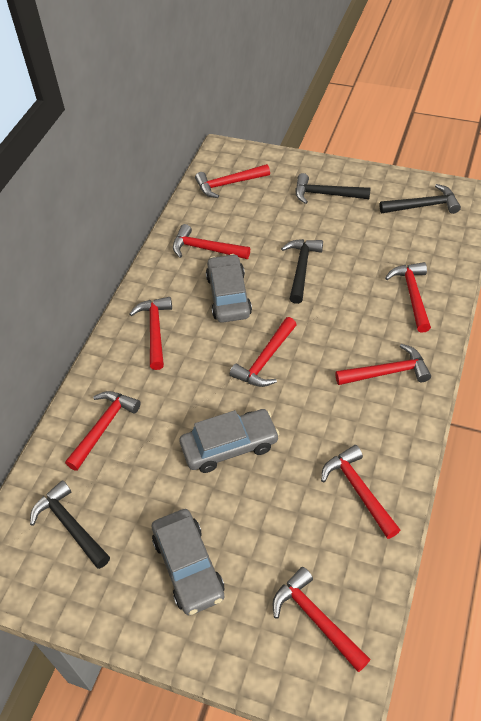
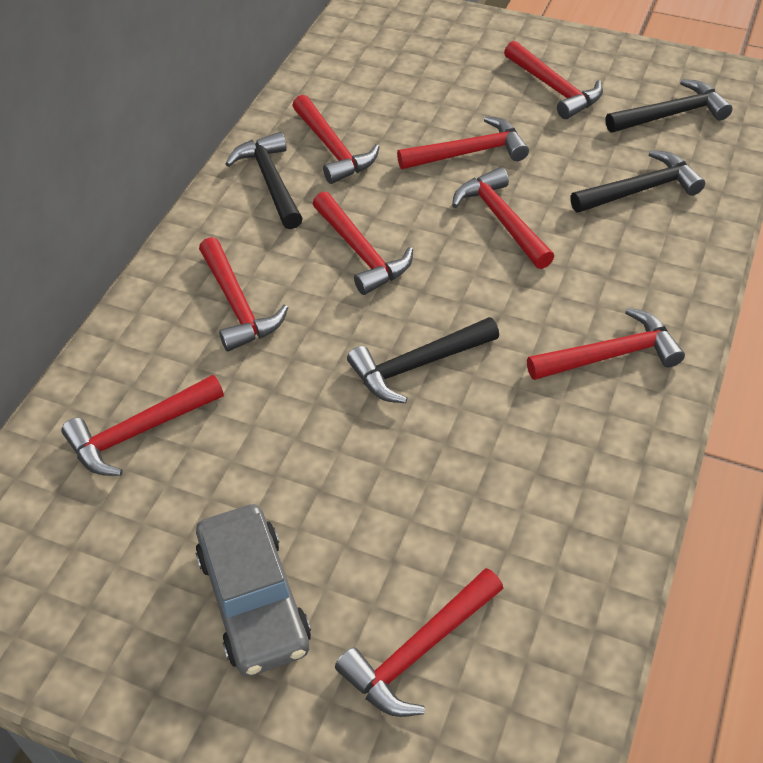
grey car: [152,509,224,615] [180,409,279,473] [206,254,252,323] = 3 -> [195,504,311,677] = 1

